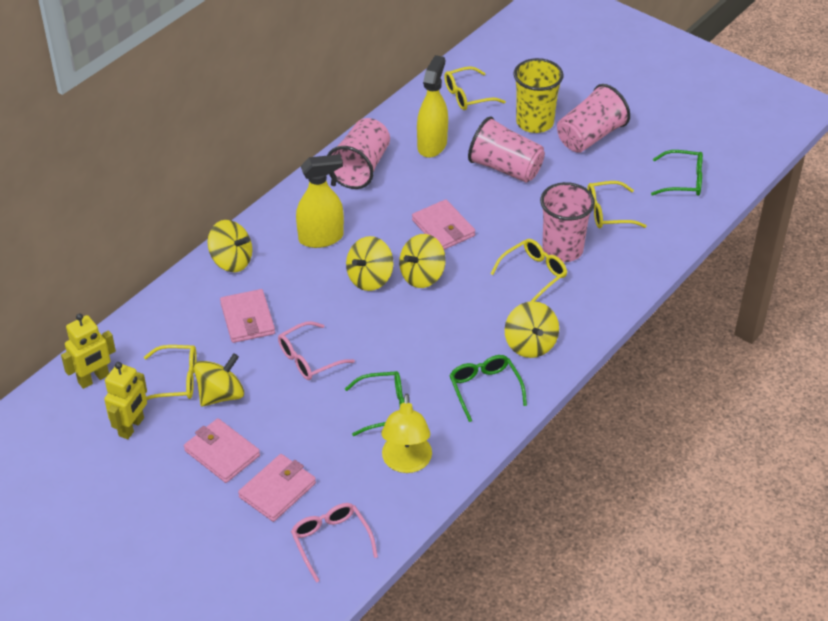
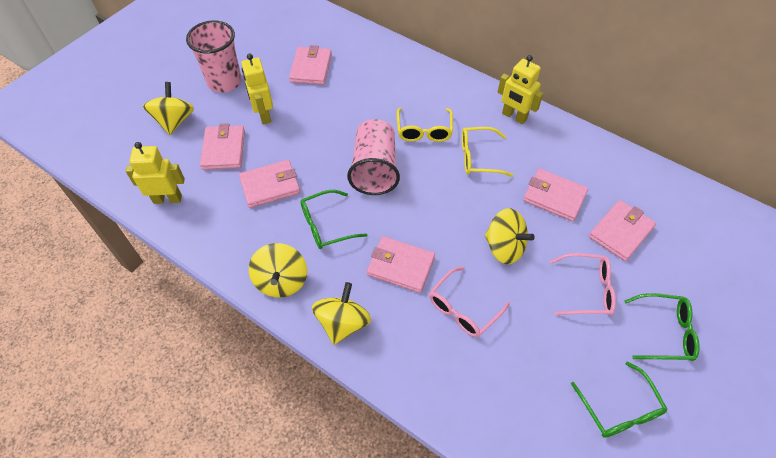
pink cup: [327,118,390,189] [468,117,545,183] [540,182,595,262] [557,84,630,153] = 4 -> [186,20,242,93] [347,119,400,195] = 2
pink wallet: [184,418,260,483] [220,289,275,343] [238,454,316,522] [412,199,475,250] = 4 -> [200,123,245,170] [239,160,300,208] [289,45,332,85] [367,236,435,293] [523,169,588,221] [589,200,656,261] = 6
yellow cup: [513,58,564,133] = 1 -> none = 0
yellow glasses: [144,345,197,400] [444,66,506,110] [491,239,567,302] [587,181,647,228] = 4 -> [397,108,453,142] [462,127,513,177] = 2
yellow lamp: [381,394,432,473] = 1 -> none = 0
yellow robot: [61,313,116,389] [104,362,147,439] = 2 -> [126,142,185,204] [241,54,273,124] [498,55,543,124] = 3
yellow spinning top: [194,353,244,406] [208,220,252,272] [346,236,394,291] [399,234,446,288] [505,301,559,358] = 5 -> [143,82,194,135] [249,243,307,298] [312,282,371,345] [485,208,535,264] = 4
yellow spray bottle: [296,154,344,248] [417,55,448,158] = 2 -> none = 0

